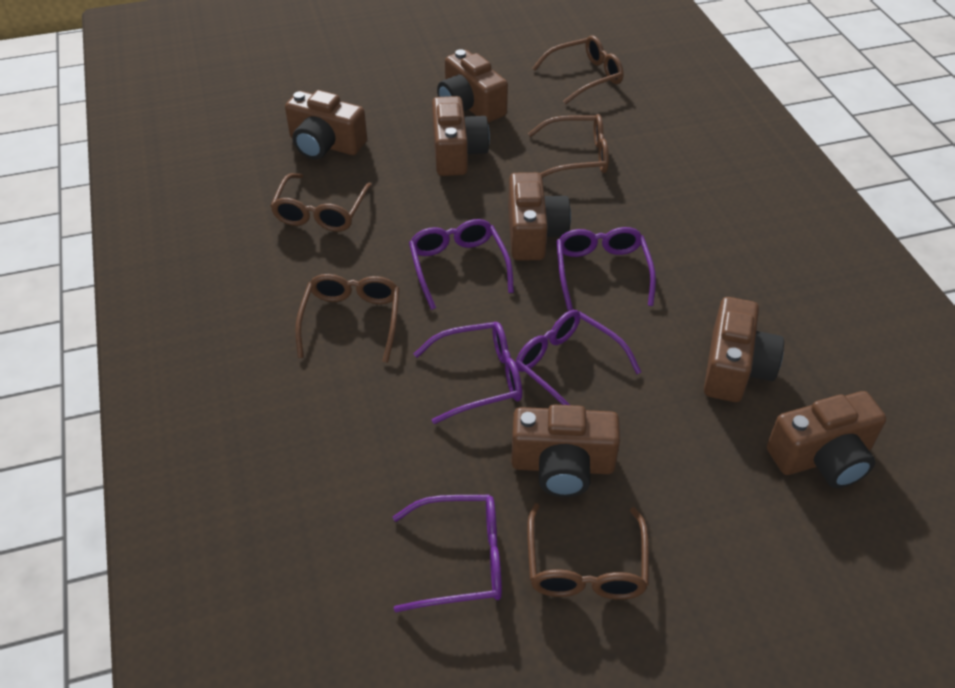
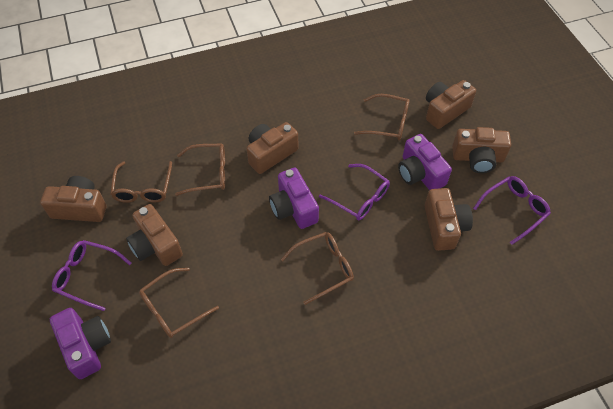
brown camera: [285,90,367,160] [432,96,490,176] [437,49,508,123] [508,172,571,261] [511,404,620,497] [704,297,784,402] [767,391,886,488] = 7 -> [40,176,106,222] [126,204,183,266] [246,122,299,174] [425,188,473,251] [426,80,476,129] [452,127,511,173] = 6
purple camera: none = 0 -> [50,308,111,379] [269,168,319,229] [398,134,452,190] = 3
purple glasses: [393,495,502,613] [409,219,514,310] [414,322,522,424] [516,310,641,405] [556,227,656,310] = 5 -> [52,240,131,311] [319,164,390,220] [473,176,551,245] = 3

